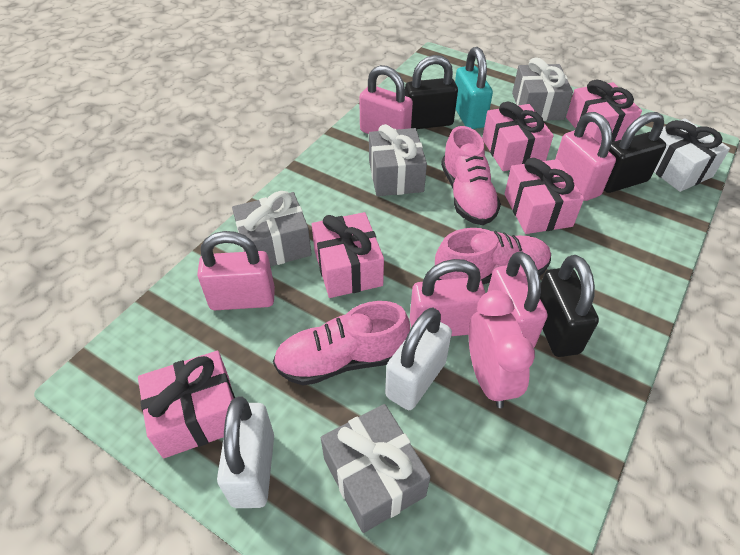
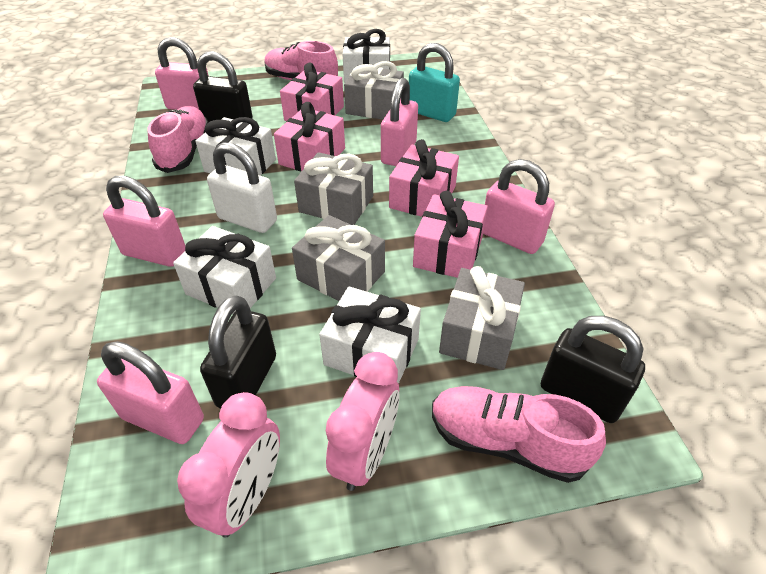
pink clock: [469,290,535,408] = 1 -> [177,392,280,537] [326,352,400,491] = 2
pink gift: [138,351,235,458] [312,212,384,298] [482,102,554,171] [505,158,584,234] [566,79,642,144] = 5 -> [274,102,345,171] [280,63,344,121] [389,139,459,217] [413,190,488,278] = 4
white gift: [654,118,730,192] = 1 -> [173,226,276,314] [195,117,276,176] [319,286,421,384] [342,29,390,82] = 4
white padlock: [217,397,274,508] [385,308,452,410] = 2 -> [207,142,277,233] = 1

